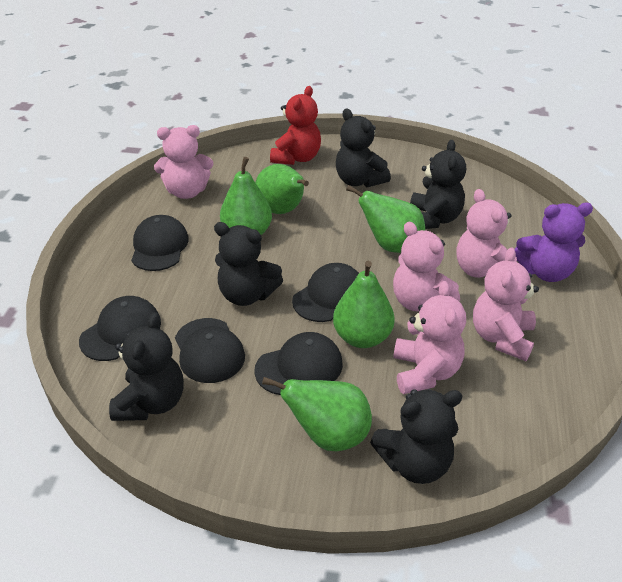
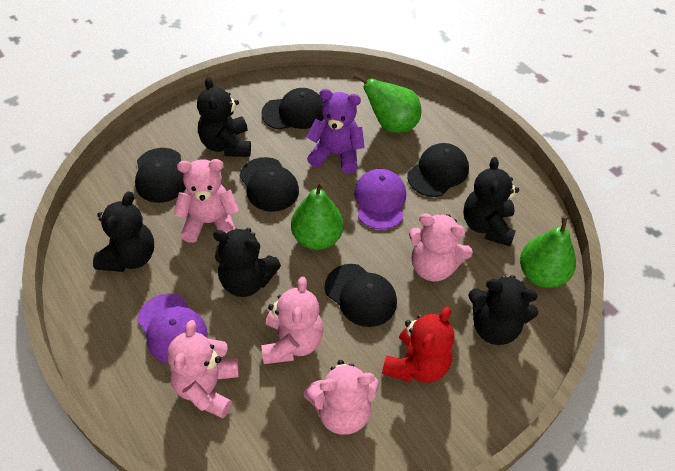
green pear: [220,157,272,235] [255,164,309,214] [262,377,372,451] [333,261,395,348] [346,185,425,253] = 5 -> [291,181,344,250] [353,74,421,133] [520,215,576,288] = 3
purple cap: none = 0 -> [137,294,208,363] [354,169,406,230] = 2

